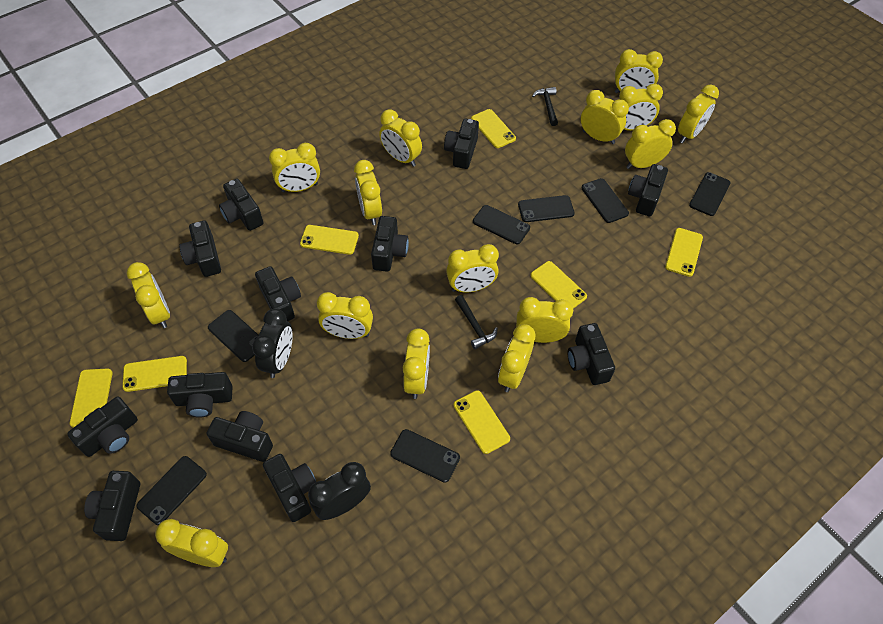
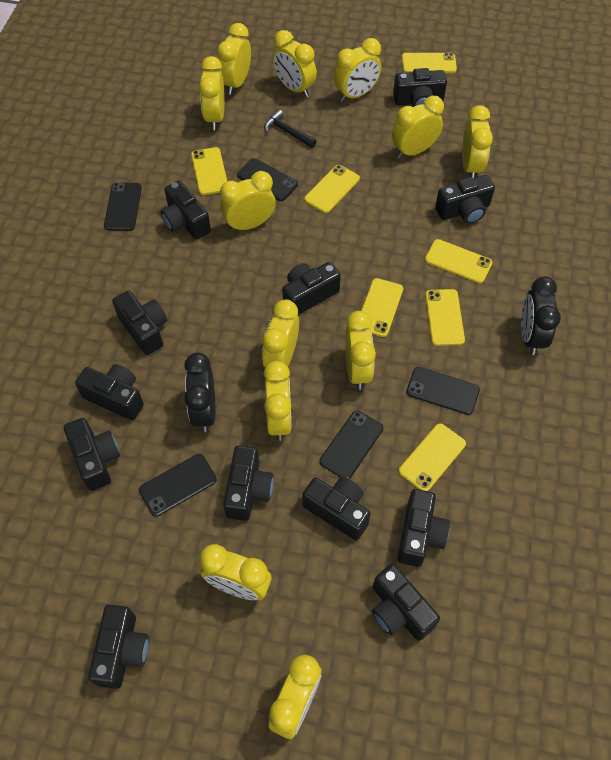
black hammer: [455,295,498,349] [532,87,558,126] = 2 -> [264,109,317,148] = 1
black phone: [136,456,207,525] [208,310,259,362] [390,429,460,483] [473,205,530,244] [518,195,575,222] [581,178,629,223] [689,172,731,216] = 7 -> [104,182,142,231] [139,454,217,517] [237,158,298,201] [320,411,383,479] [406,367,480,415] = 5
yellow clock: [126,262,170,328] [155,519,228,567] [269,143,320,192] [317,292,373,339] [354,160,382,225] [379,109,422,167] [402,328,430,399] [446,244,499,292] [498,324,535,392] [516,297,573,343] [581,90,629,144] [615,49,663,93] [619,84,663,131] [625,119,676,169] [678,85,719,143] = 15 -> [199,56,225,130] [200,544,272,600] [217,23,251,95] [220,171,276,232] [262,299,299,367] [263,361,292,441] [268,655,322,739] [272,30,317,97] [334,38,381,102] [345,311,376,390] [392,96,444,158] [462,105,493,178] = 12

